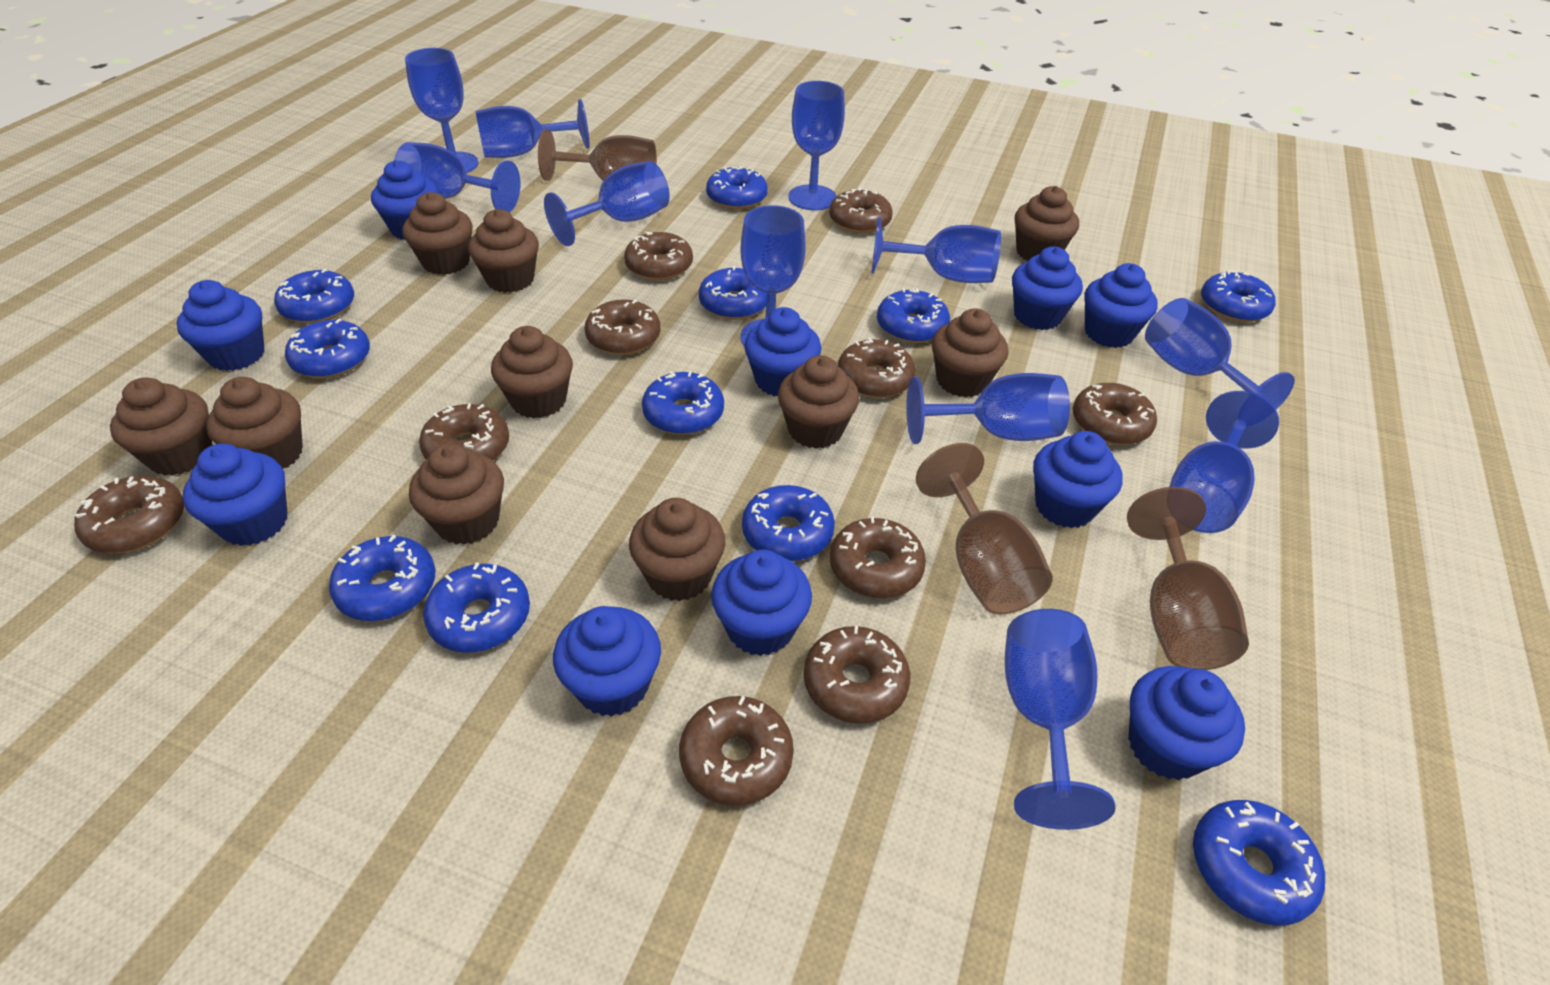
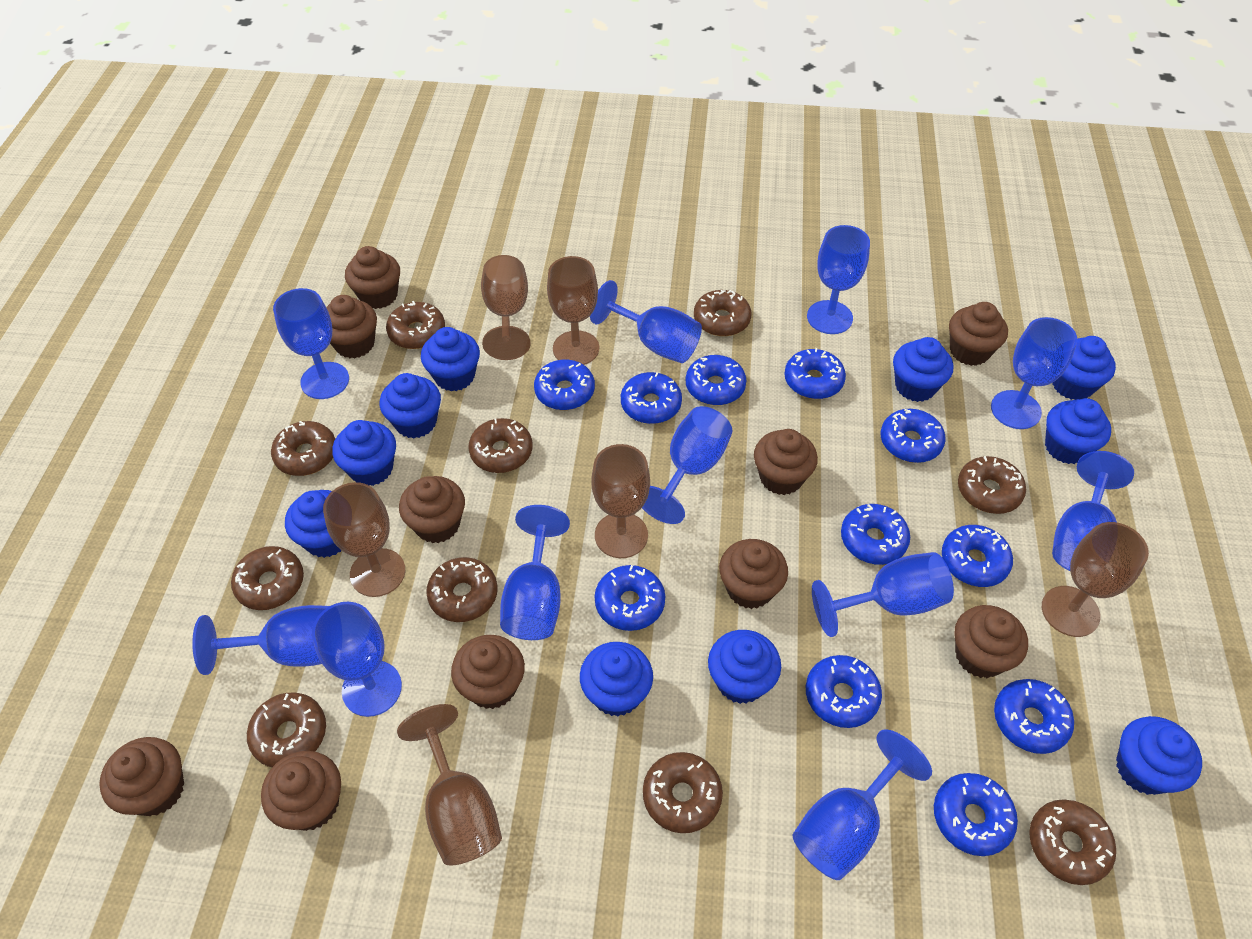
brown goblet: [538,129,657,181] [916,443,1053,615] [1127,487,1249,670] = 3 -> [323,482,405,597] [397,704,502,866] [481,255,531,360] [547,256,599,365] [591,444,650,558] [1042,522,1149,637] = 6

